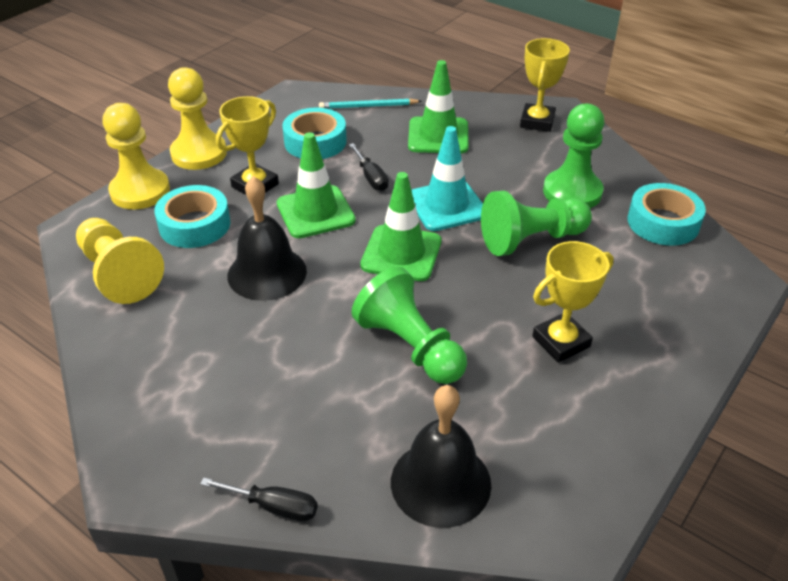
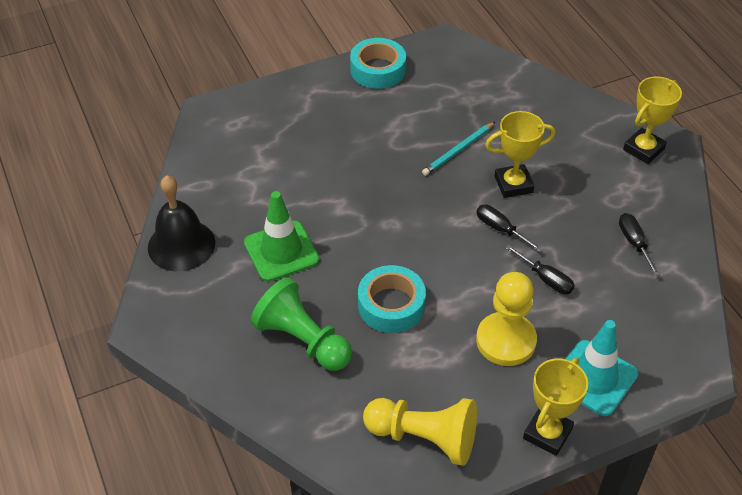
black bell: [227,176,307,301] [391,385,491,528] = 2 -> [148,175,215,272] = 1
black screwdriver: [200,478,318,521] [349,143,389,191] = 2 -> [476,204,542,251] [505,245,575,294] [619,213,660,276] = 3
green pawn: [351,267,467,384] [481,191,592,256] [543,103,605,208] = 3 -> [250,277,352,371] = 1
green traffic cone: [277,132,356,238] [360,172,442,281] [408,60,469,153] = 3 -> [244,191,319,282] = 1
turquoise tape: [154,185,230,248] [282,108,347,159] [628,183,706,246] = 3 -> [350,38,406,89] [358,265,426,333] = 2
yellow pawn: [76,218,164,304] [102,103,170,209] [168,67,227,170] = 3 -> [363,398,477,466] [476,272,537,366] = 2

